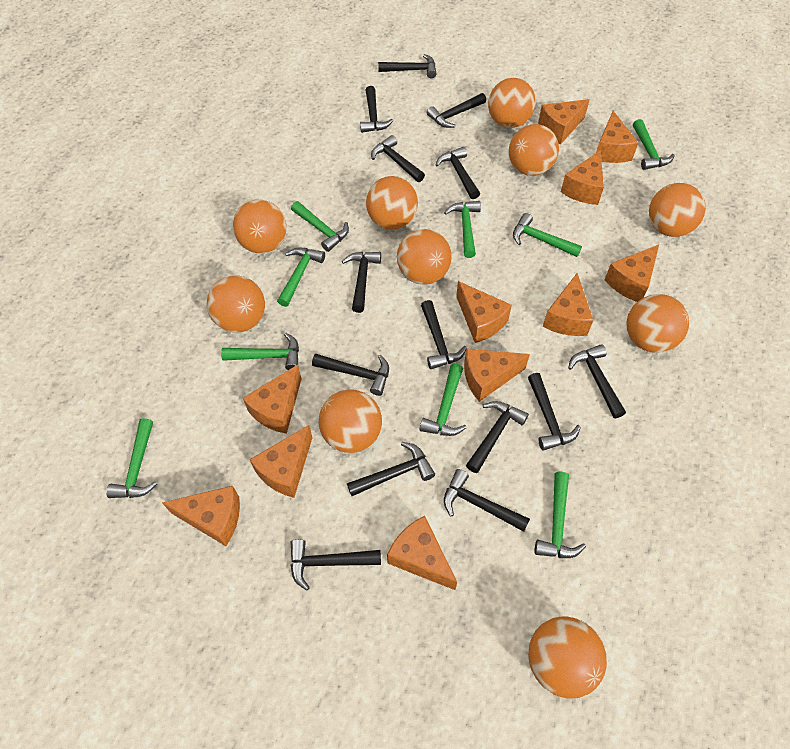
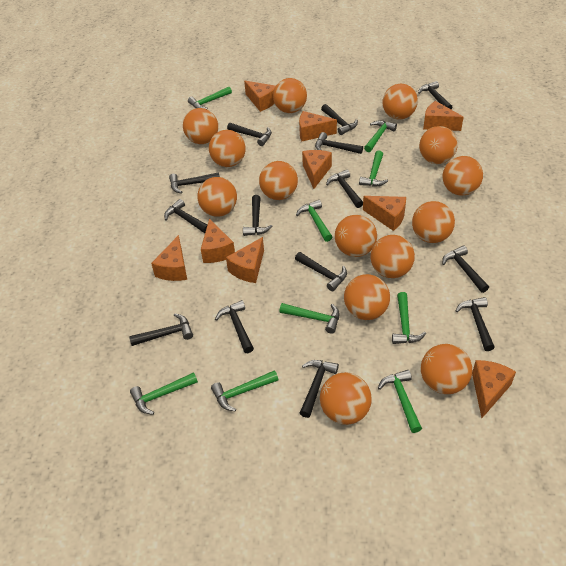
orange ball: [207,275,265,332] [233,199,287,253] [319,389,382,453] [366,176,418,230] [397,229,452,284] [488,78,535,128] [509,124,559,176] [528,617,607,699] [626,294,689,353] [649,183,706,237] = 10 -> [183,108,218,144] [197,177,237,217] [209,130,246,167] [259,161,298,200] [273,78,307,113] [320,372,372,425] [335,215,377,257] [344,274,390,320] [371,235,415,278] [383,84,418,120] [412,201,455,243] [419,126,458,164] [421,344,472,394] [443,156,483,196] = 14
orange cheese: [162,486,240,546] [243,365,301,434] [249,425,313,498] [387,516,457,590] [456,281,512,343] [464,348,530,402] [538,99,590,145] [543,273,593,336] [561,150,604,205] [596,111,638,163] [604,245,659,302] = 11 -> [151,235,187,281] [201,219,235,263] [226,237,264,283] [244,81,276,112] [299,111,337,142] [302,150,332,189] [363,196,406,231] [423,101,464,131] [472,360,516,418] = 9

